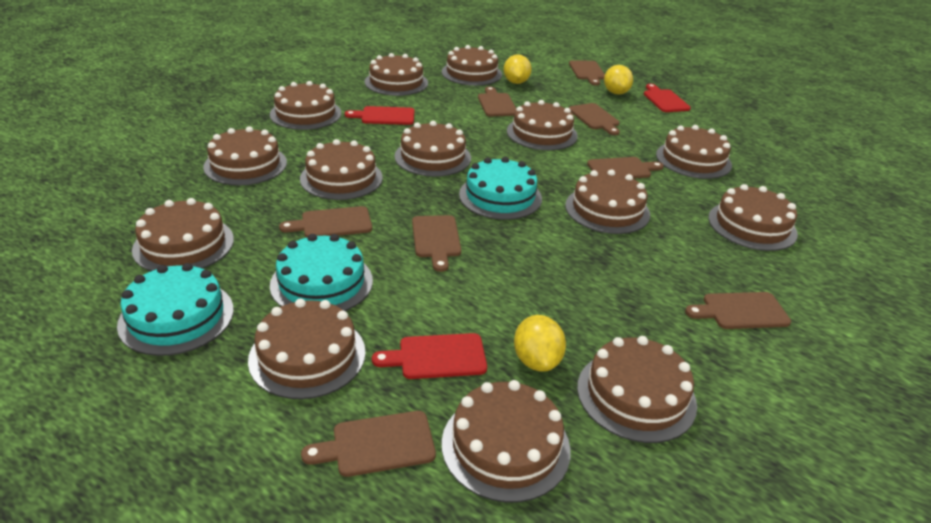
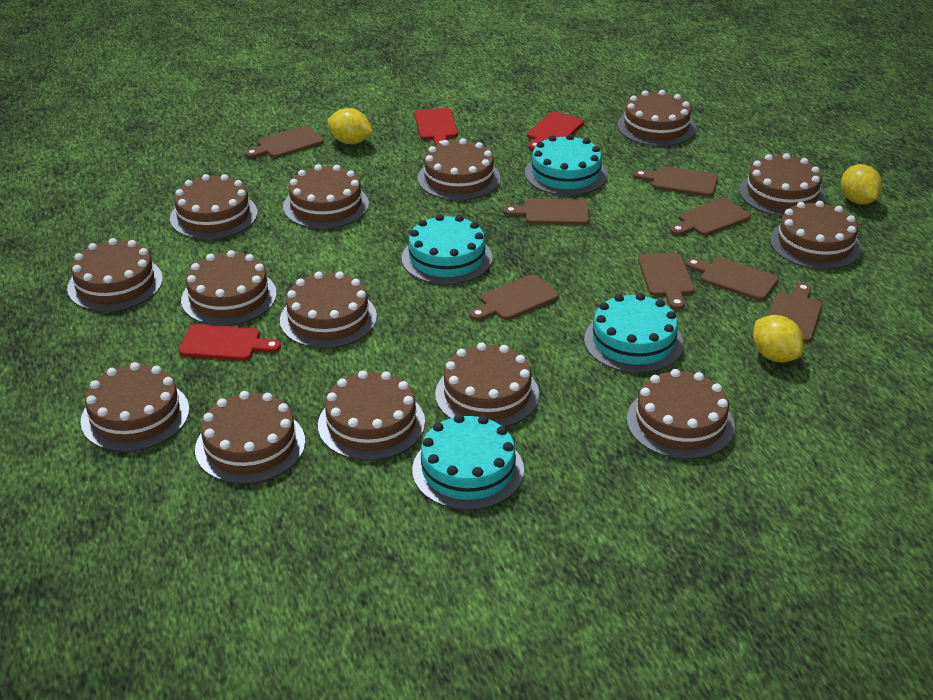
turquoise cake: [117,263,234,356] [270,234,373,311] [459,157,542,220] = 3 -> [402,214,492,285] [412,414,524,510] [525,134,607,196] [584,293,684,373] = 4

